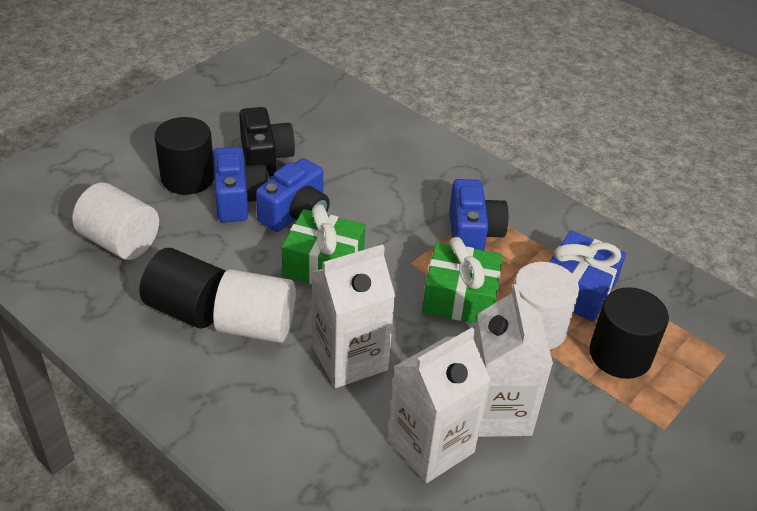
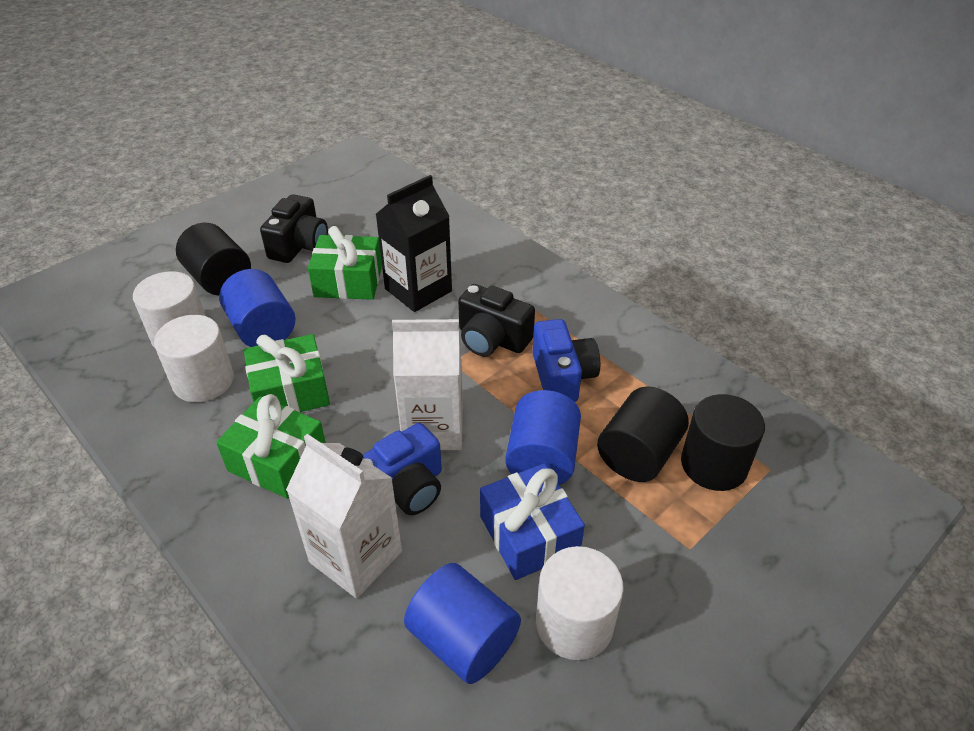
black camera: [239,107,295,177] = 1 -> [260,194,328,263] [458,284,535,356] = 2
black carton: none = 0 -> [376,175,452,312] = 1
blue camera: [213,147,269,222] [256,158,330,232] [449,179,508,251] = 3 -> [363,423,442,515] [532,319,600,402] = 2
blue cylinder: none = 0 -> [219,269,295,347] [404,563,521,684] [505,390,581,485] = 3
green gift: [282,204,365,284] [422,237,503,323] = 2 -> [216,394,326,499] [244,334,330,412] [308,226,382,300] = 3
white carton: [312,244,395,388] [388,328,491,483] [473,284,553,437] = 3 -> [286,434,402,598] [392,319,463,450] = 2

